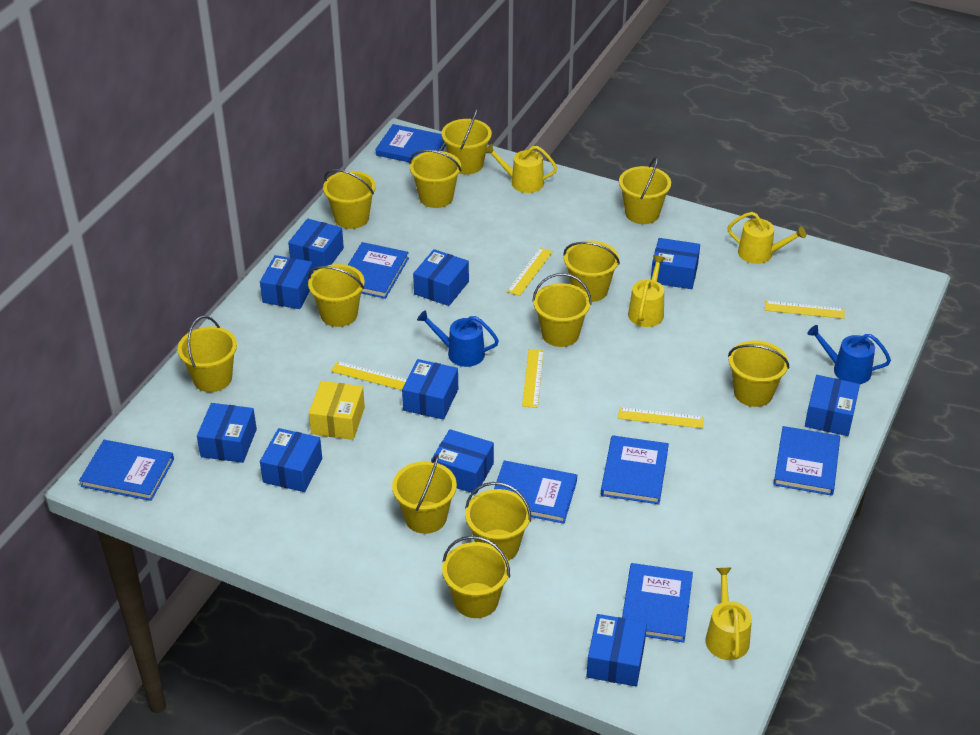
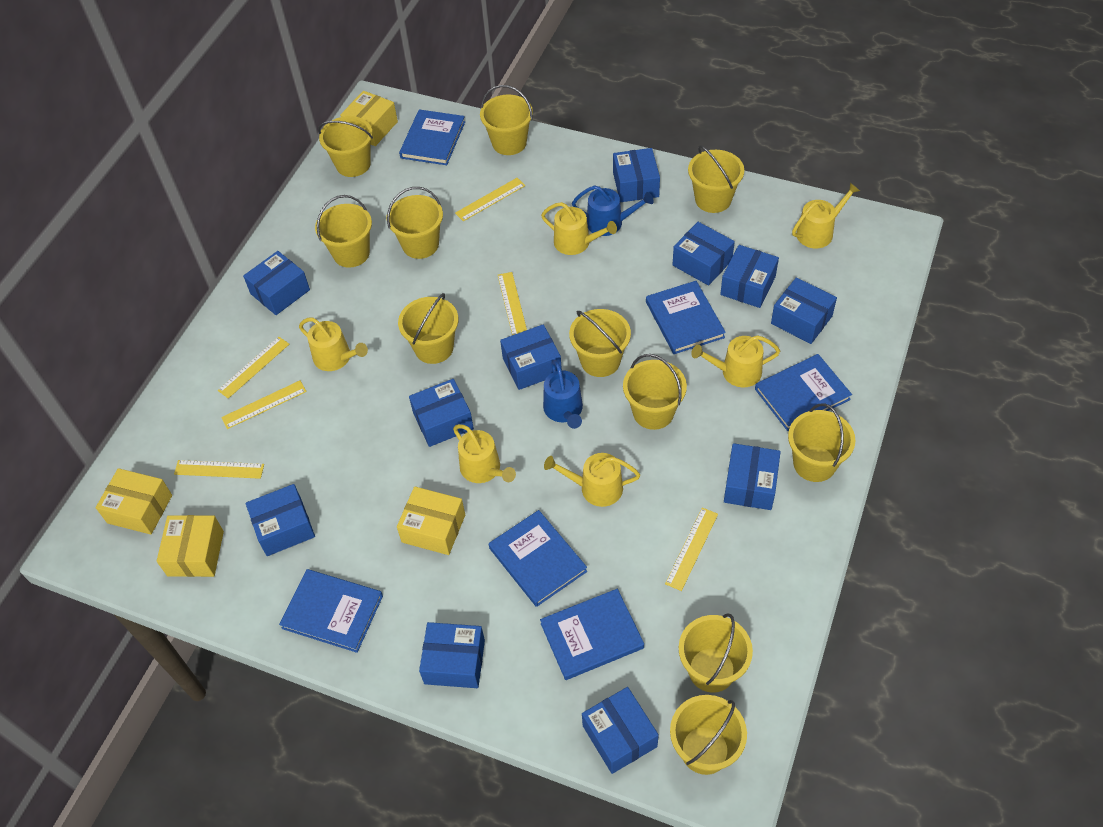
blue book: [79,440,174,501] [348,242,409,299] [376,124,446,162] [494,461,577,524] [601,435,669,504] [622,563,693,643] [773,426,840,496] = 7 -> [279,569,383,653] [399,109,465,165] [489,510,587,607] [540,589,644,680] [646,281,726,354] [755,354,852,431] = 6
blue box: [197,403,257,463] [260,255,313,309] [260,428,322,492] [288,219,344,270] [402,359,458,420] [413,249,469,306] [431,429,494,494] [587,614,647,686] [651,238,700,289] [805,375,860,436] = 10 -> [243,251,310,315] [246,484,315,556] [409,379,474,447] [419,622,485,688] [500,324,562,390] [582,687,659,774] [613,148,660,202] [673,222,735,286] [720,245,779,308] [724,443,781,510] [771,277,837,344] = 11
yellow box: [309,381,365,440] = 1 -> [96,468,172,535] [157,515,224,577] [340,91,398,146] [397,487,465,555] = 4
yellow bucket: [177,316,237,392] [308,264,365,327] [323,169,376,229] [392,454,457,534] [409,150,462,208] [441,109,492,174] [442,536,510,618] [465,482,531,561] [532,273,592,347] [563,240,620,302] [619,157,671,224] [728,341,789,407] = 12 -> [315,195,372,268] [318,116,373,177] [386,187,443,259] [398,293,458,364] [480,85,533,155] [569,309,631,377] [623,354,687,430] [670,695,747,775] [679,613,753,693] [688,145,744,213] [788,403,856,482] = 11
yellow ruler: [331,361,407,390] [507,248,553,296] [522,349,544,408] [618,407,704,428] [765,301,845,319] = 5 -> [174,460,264,479] [218,337,289,398] [221,381,307,429] [455,178,525,221] [498,272,527,335] [665,507,718,591] = 6
yellow watering can: [484,144,557,193] [628,255,665,327] [705,568,752,660] [727,212,806,264] = 4 -> [299,318,368,371] [453,424,516,483] [541,202,617,255] [544,453,640,507] [691,335,780,387] [792,183,860,249] = 6

